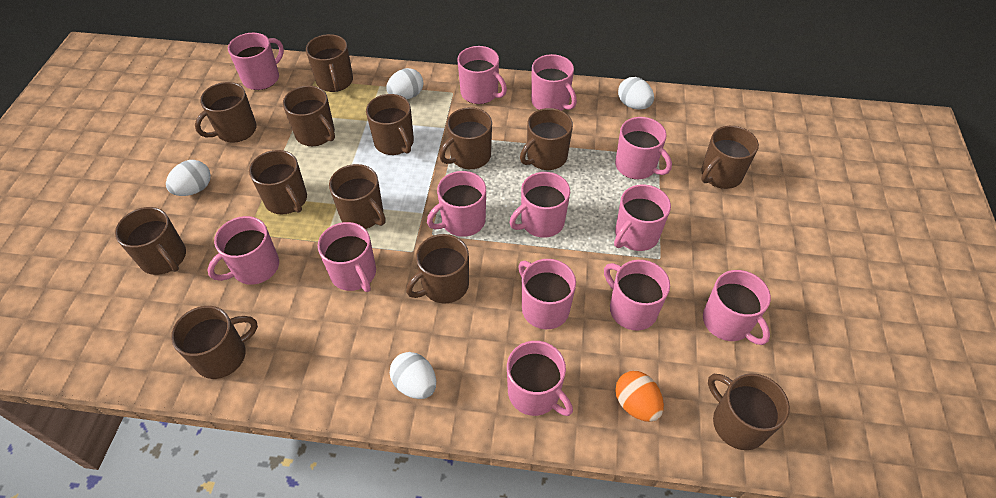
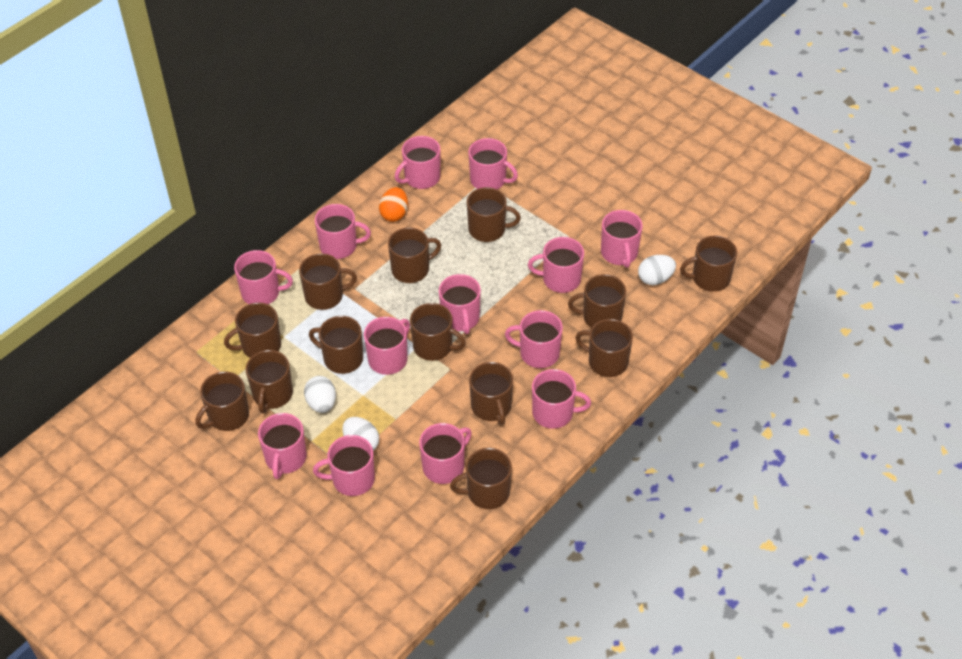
white egg: [166,160,211,196] [386,68,423,99] [390,352,436,399] [618,77,654,110] = 4 -> [304,376,336,413] [342,417,379,451] [638,255,676,285] = 3

